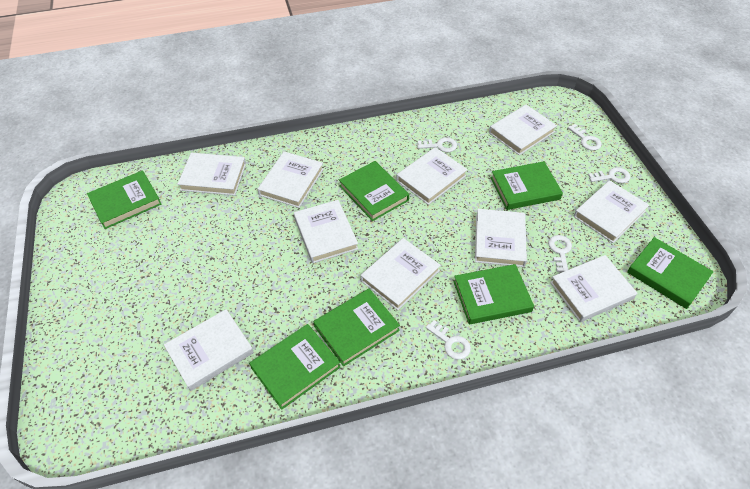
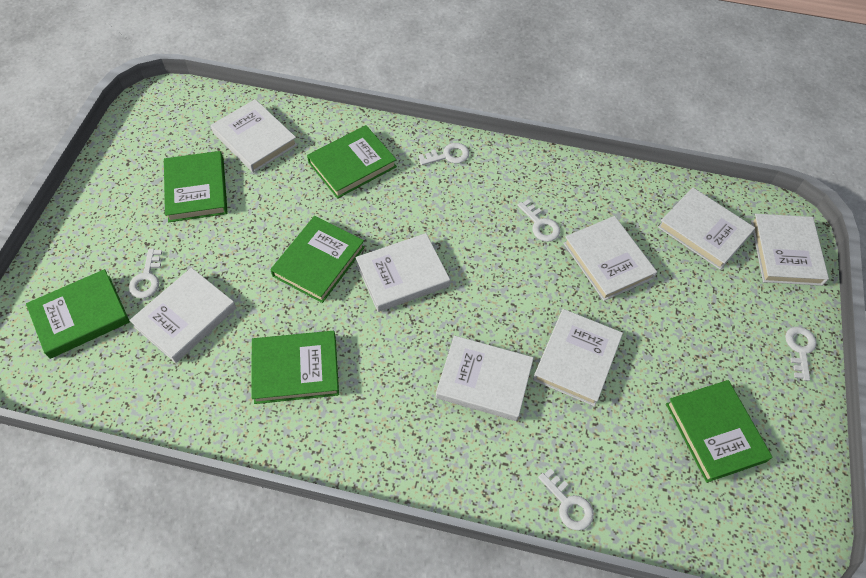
green book: [87,170,161,229] [249,324,340,409] [313,288,400,366] [339,161,409,221] [453,264,534,324] [491,161,563,210] [627,237,714,309] = 7 -> [26,269,130,359] [164,151,228,222] [251,331,339,404] [270,216,365,303] [307,125,397,199] [666,380,773,483] = 6
white book: [164,309,254,391] [178,153,246,196] [257,151,324,208] [294,200,358,263] [360,238,441,310] [396,147,468,205] [475,209,527,267] [489,105,557,155] [550,255,637,322] [574,180,649,243] = 10 -> [129,268,236,363] [211,99,297,173] [356,233,450,312] [436,336,534,421] [533,309,623,406] [563,216,657,301] [658,187,755,270] [751,214,829,286] = 8

